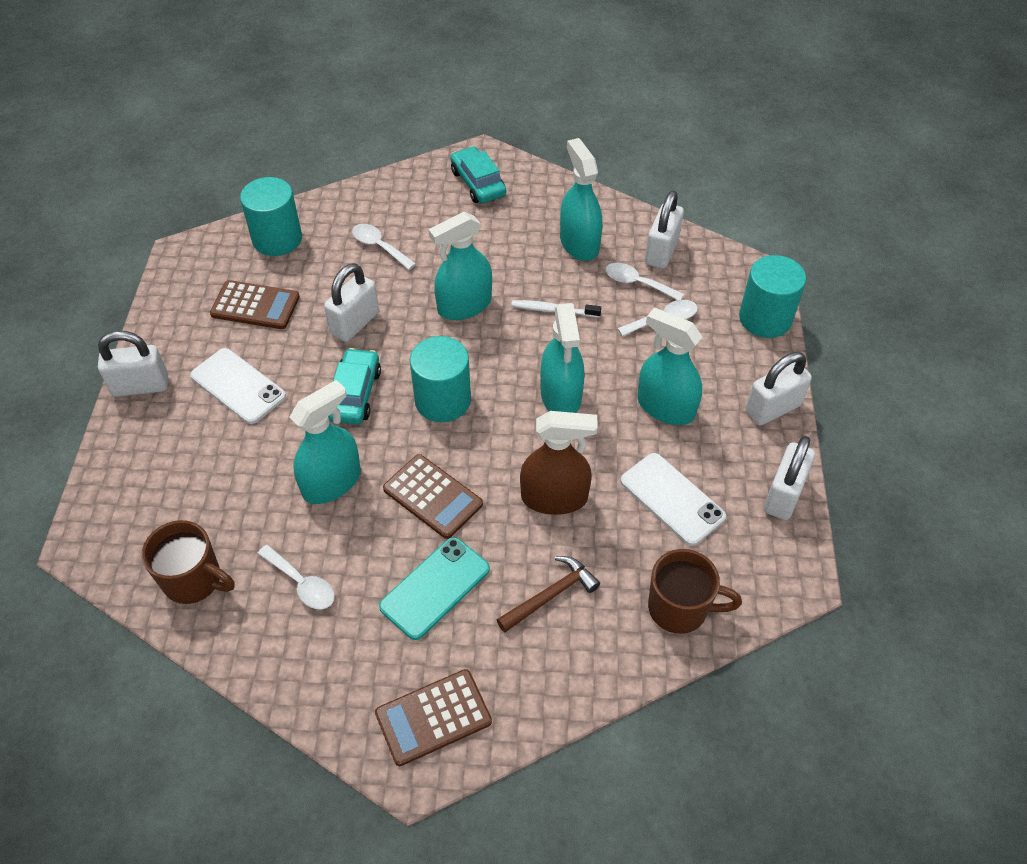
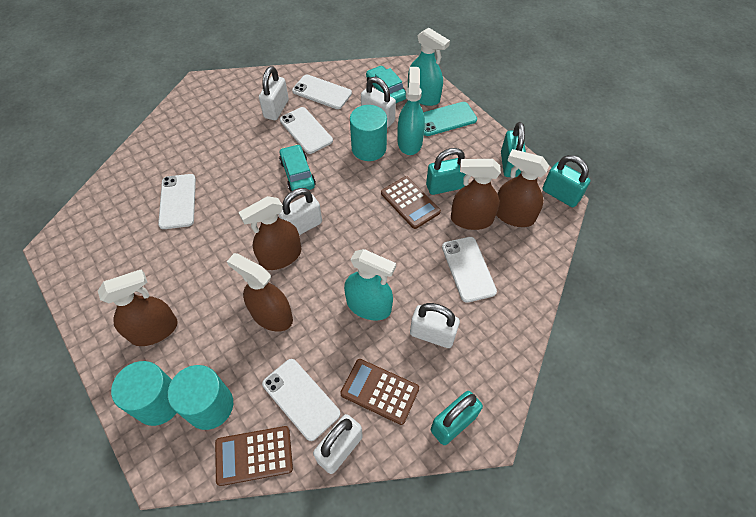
brown hammer: [497,556,600,632] = 1 -> none = 0
brown mug: [142,520,235,604] [648,549,742,634] = 2 -> none = 0
brown spray bottle: [520,411,598,515] = 1 -> [98,269,178,346] [227,253,293,332] [238,196,301,270] [451,159,501,230] [496,149,549,227] = 5
turquoise padlock: none = 0 -> [426,148,466,195] [431,391,483,445] [501,122,526,177] [542,155,591,207] = 4
turquoise spray bottle: [290,380,361,504] [428,212,492,320] [540,303,585,413] [560,138,602,261] [637,307,702,425] = 5 -> [344,249,396,320] [398,67,425,155] [408,28,450,106] = 3
white phone: [190,348,286,424] [620,453,726,546] = 2 -> [158,174,196,229] [262,359,340,441] [280,107,333,154] [292,75,352,109] [442,237,497,303] = 5
white spoon: [257,545,335,609] [352,224,416,270] [605,263,684,300] [617,300,698,337] = 4 -> none = 0
white toothbrush: [511,300,601,318] = 1 -> none = 0

